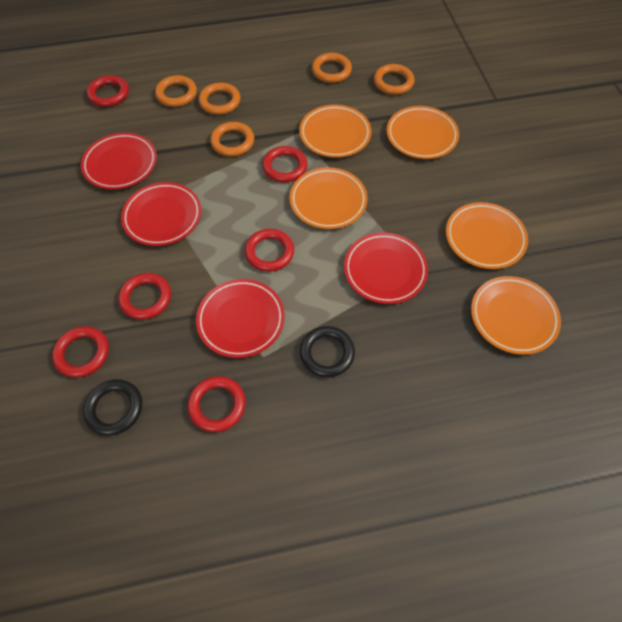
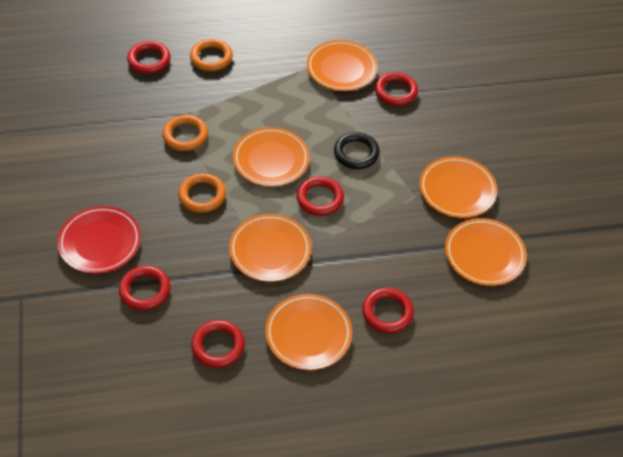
black ring: [83,379,142,436] [300,326,355,377] = 2 -> [334,132,380,169] = 1
orange plate: [290,167,368,229] [299,105,372,158] [387,106,459,159] [446,202,528,269] [471,276,561,355] = 5 -> [229,214,311,282] [233,127,310,187] [265,294,352,370] [307,40,377,91] [419,156,497,218] [445,218,527,286] = 6
orange ring: [155,75,197,107] [199,83,240,115] [210,122,254,156] [312,53,352,83] [374,64,414,95] = 5 -> [162,115,208,151] [178,173,226,213] [190,39,233,71] = 3
red plate: [81,133,157,190] [121,182,201,246] [196,279,285,358] [344,232,428,304] = 4 -> [57,206,141,274] = 1

